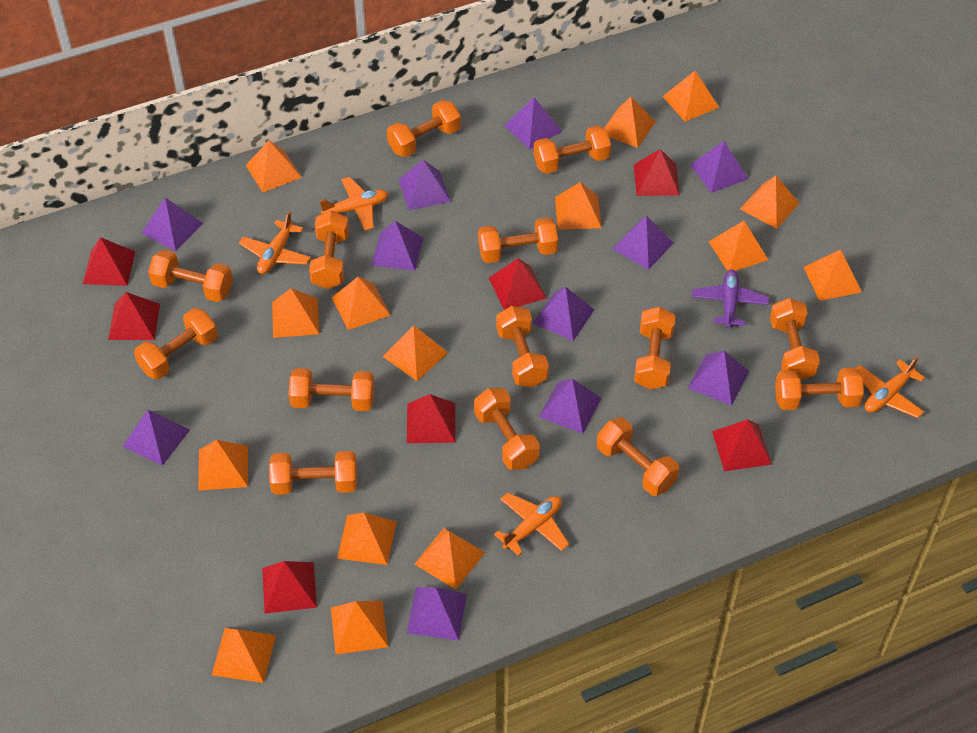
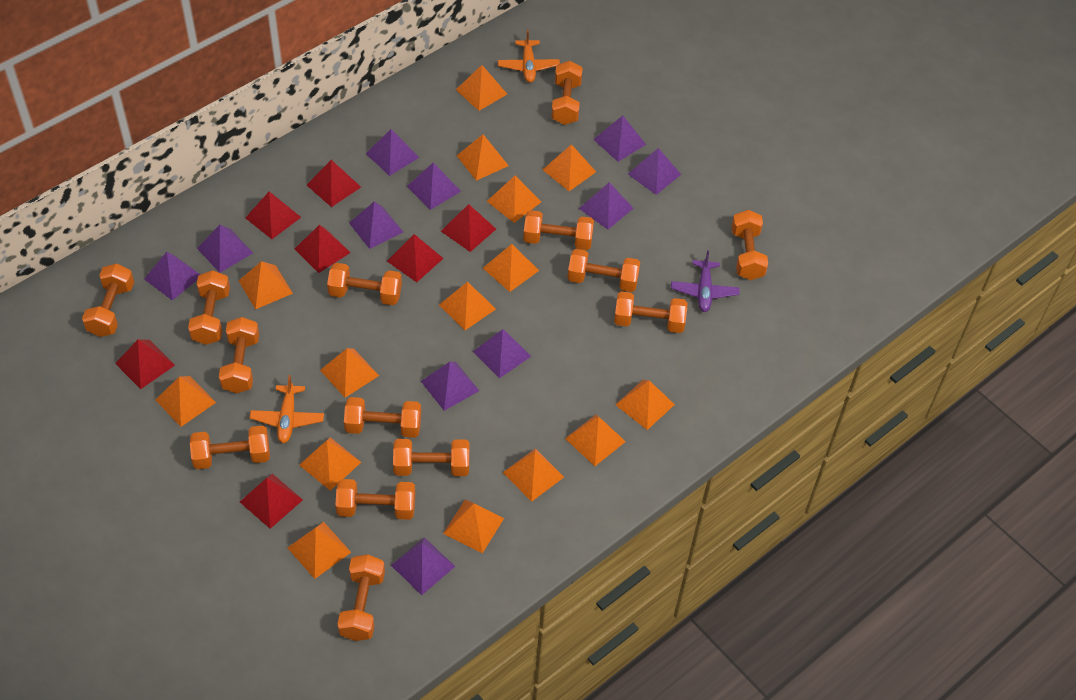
orange plane: [239,211,311,274] [319,177,388,231] [494,493,569,556] [856,356,925,418] = 4 -> [250,375,324,443] [498,29,560,83] = 2

